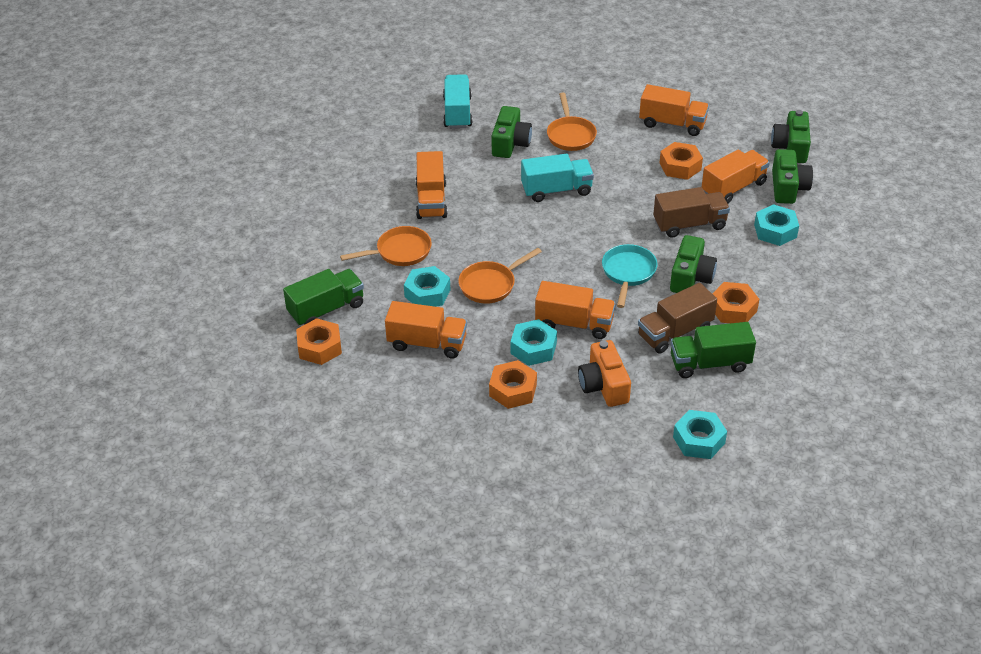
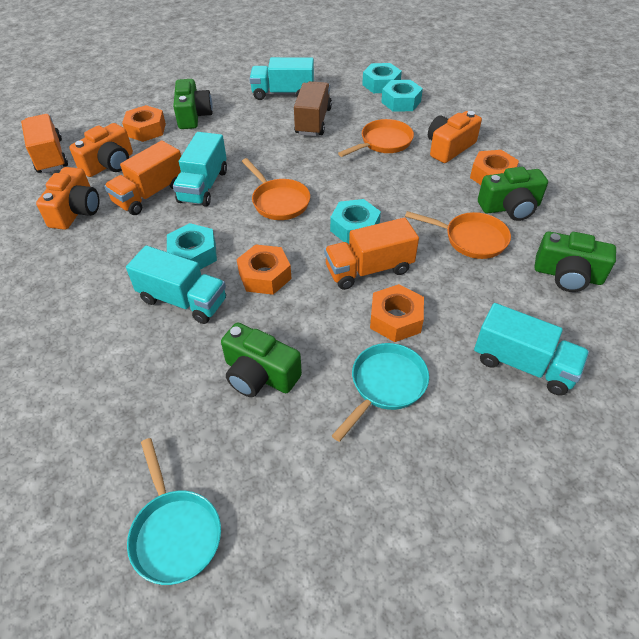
brown truck: [638,283,717,353] [653,187,730,238] = 2 -> [294,81,332,136] = 1
green truck: [283,269,364,326] [671,322,756,378] = 2 -> none = 0
orange camera: [578,340,631,407] = 1 -> [36,167,99,230] [69,123,133,177] [428,111,482,163] = 3
orange truck: [385,301,467,358] [416,151,448,219] [535,281,616,339] [639,84,709,136] [702,149,770,203] = 5 -> [21,114,68,173] [104,141,181,215] [324,217,419,290] = 3
turquoise pan: [602,244,658,308] = 1 -> [127,438,221,585] [332,343,429,442] = 2
turquoise truck: [443,74,473,129] [521,154,594,202] = 2 -> [126,245,226,324] [173,132,227,207] [249,57,314,100] [474,303,589,396] = 4

